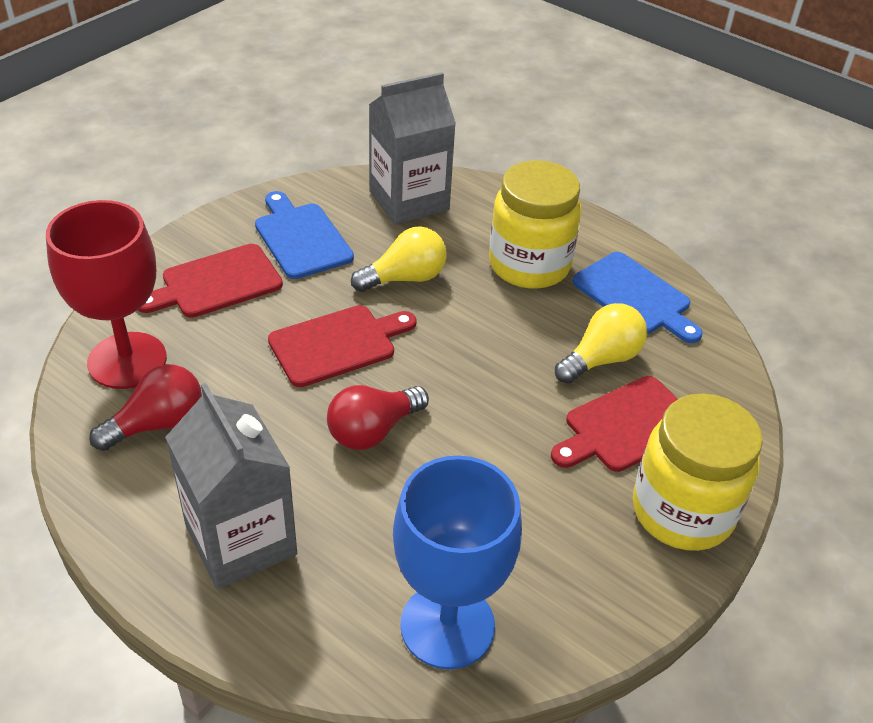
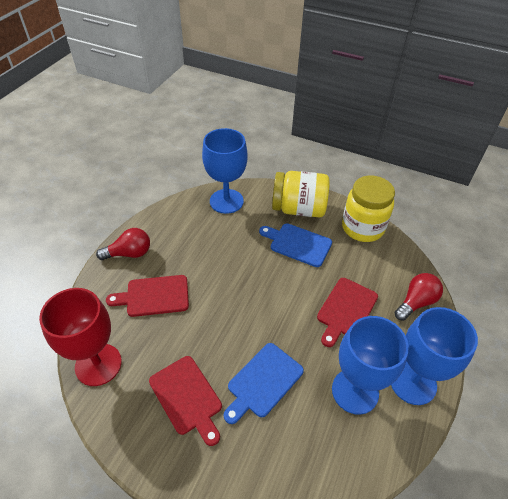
blue goblet: [393,456,522,670] = 1 -> [202,128,248,214] [332,316,409,415] [391,307,478,405] = 3
grey carton: [165,383,297,589] [369,72,456,225] = 2 -> none = 0
yellow light bulb: [351,226,447,292] [555,303,647,384] = 2 -> none = 0

